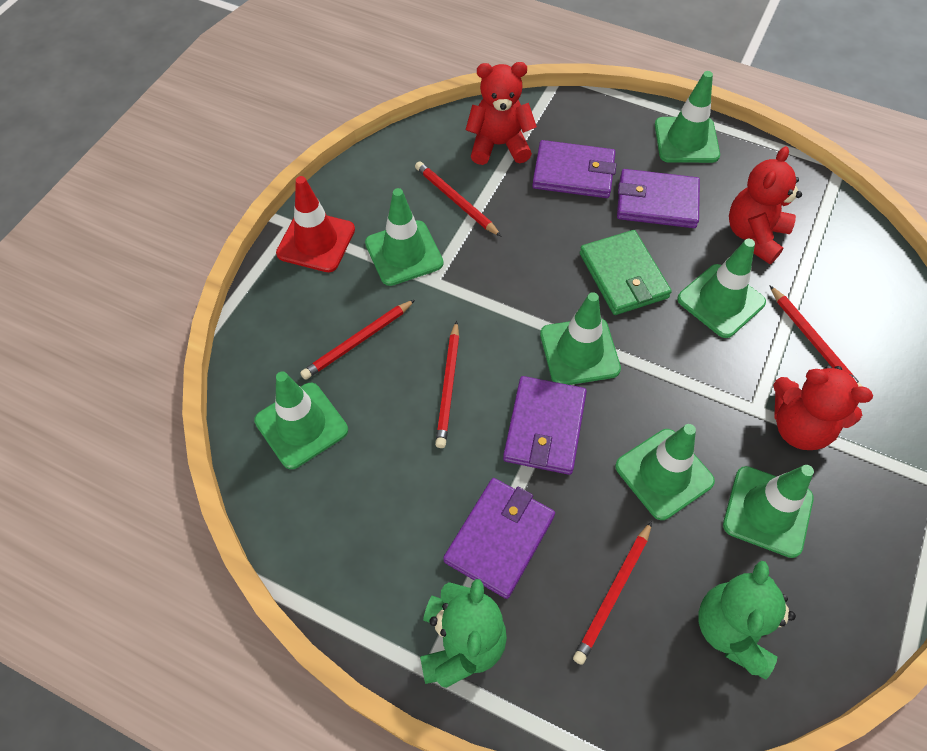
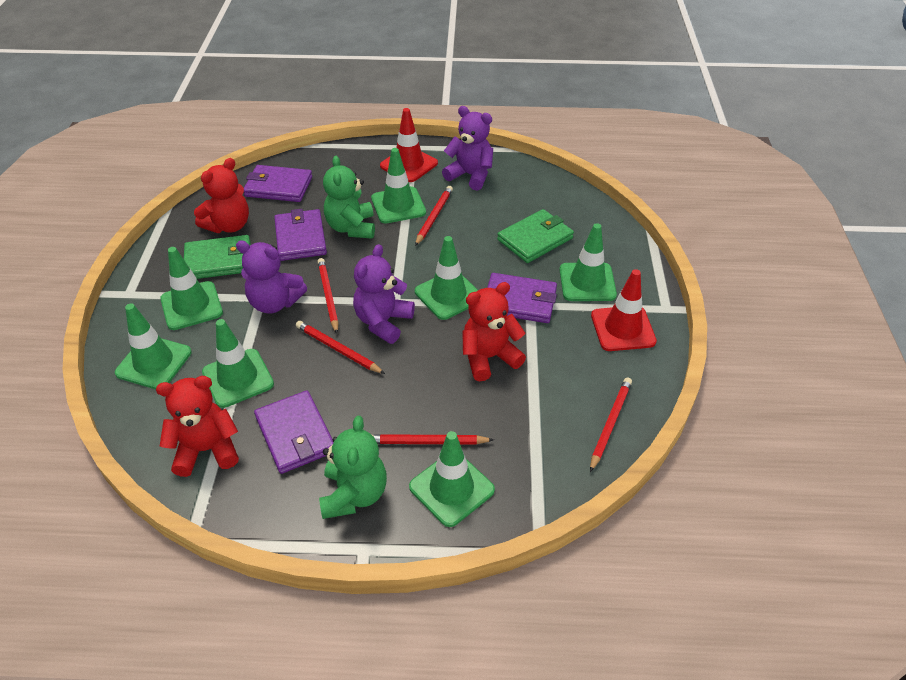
green wallet: [580,230,672,315] = 1 -> [184,235,251,279] [497,209,574,263] = 2
purple teddy bear: none = 0 -> [236,241,307,314] [353,244,415,344] [442,106,493,190] = 3
red traffic cone: [276,176,355,272] = 1 -> [380,108,438,182] [591,269,657,351] = 2

